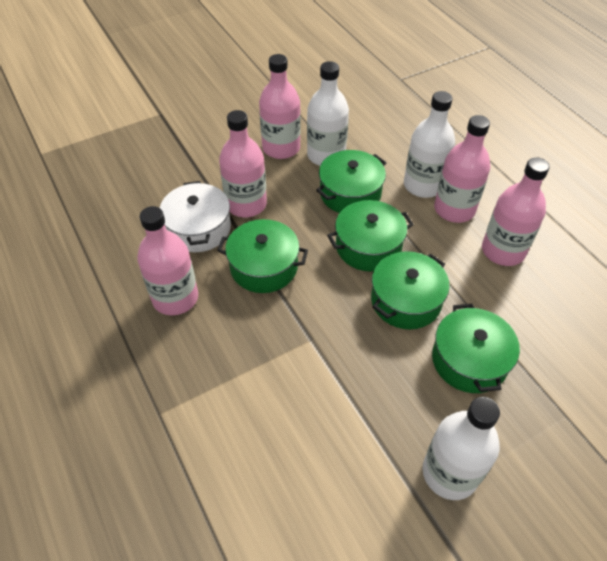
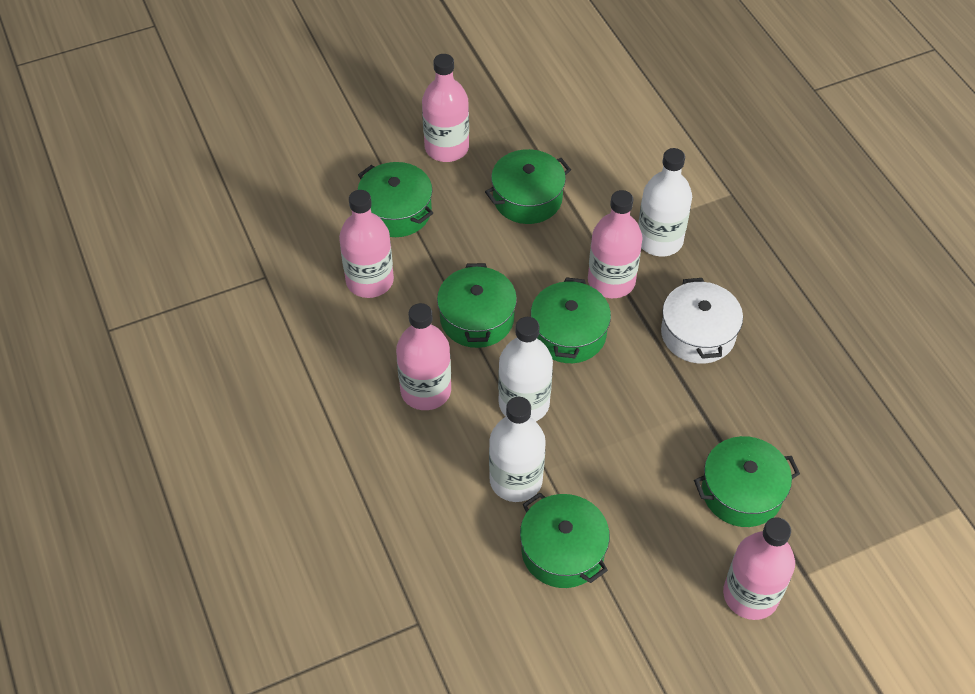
green pot: [217,219,308,293] [316,150,386,213] [327,200,414,271] [371,251,450,329] [432,304,520,393] = 5 -> [358,162,433,237] [437,263,517,348] [485,149,571,224] [520,492,610,588] [531,277,611,363] [694,436,800,527] = 6

